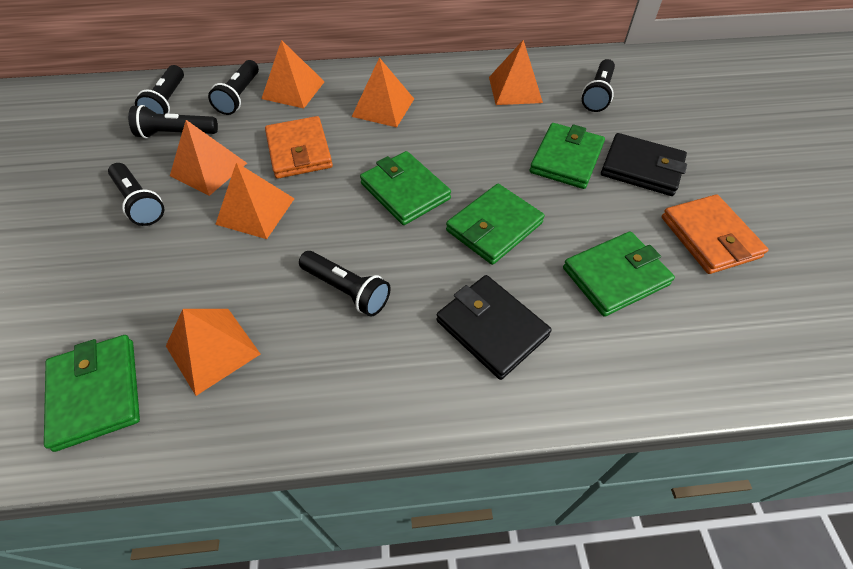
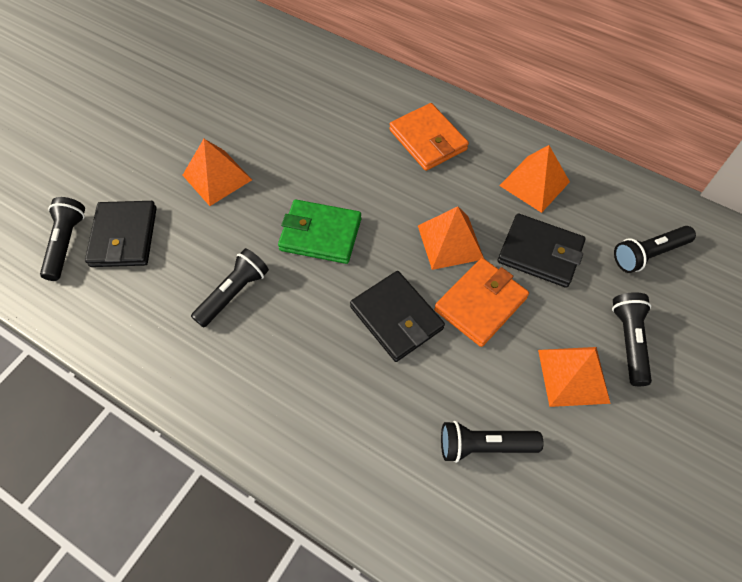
black flashlight: [108,163,164,226] [128,105,218,138] [135,65,184,114] [208,60,259,115] [299,251,391,317] [582,59,615,112] = 6 -> [40,197,85,281] [191,248,269,328] [441,421,544,463] [612,292,652,386] [614,226,696,273] = 5
black wallet: [436,275,552,380] [601,133,687,196] = 2 -> [85,201,157,267] [350,271,445,362] [498,213,585,288] = 3
green wallet: [44,335,140,452] [360,151,451,225] [446,184,545,265] [530,123,605,189] [563,231,675,317] = 5 -> [278,199,361,264] = 1
orange pyramid: [166,309,260,396] [170,120,247,196] [215,162,295,239] [261,40,325,108] [352,57,414,127] [489,40,543,105] = 6 -> [183,139,252,206] [418,206,484,270] [499,145,570,213] [538,347,611,407] = 4

